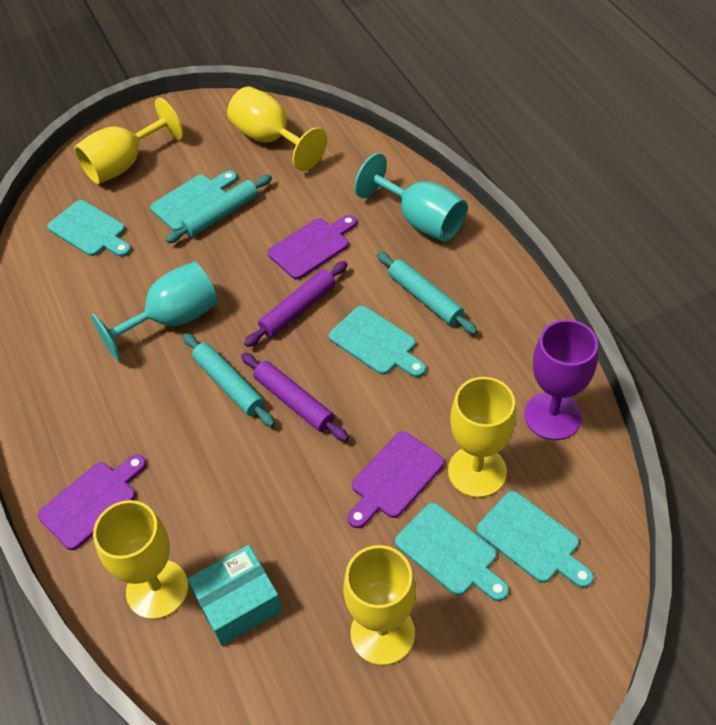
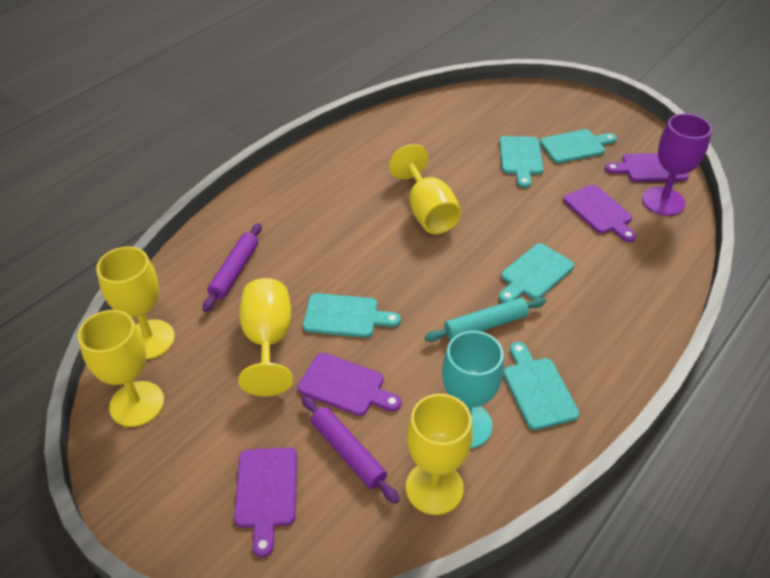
purple cutting board: [38,454,146,550] [268,215,357,279] [347,432,444,528] = 3 -> [234,448,297,557] [298,353,402,416] [563,185,636,242] [605,153,689,182] = 4
turquoise box: [187,545,283,646] = 1 -> none = 0
turquoise goblet: [91,262,218,361] [355,153,468,242] = 2 -> [442,331,504,448] = 1
turquoise rolling pin: [165,175,272,243] [183,333,275,427] [377,252,477,334] = 3 -> [425,297,546,342] = 1

